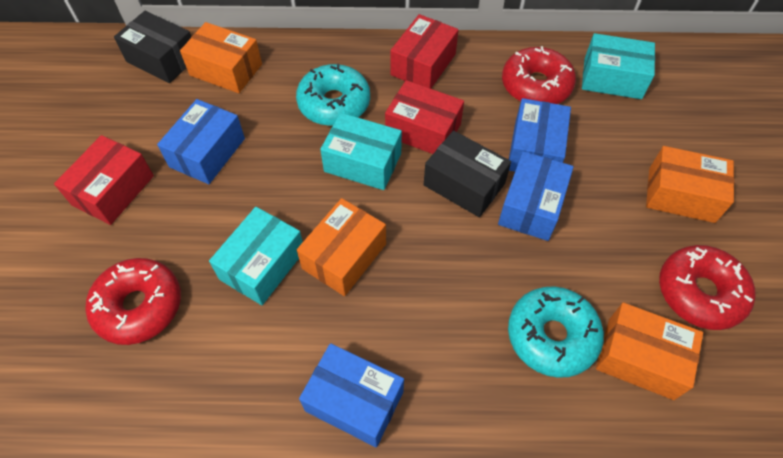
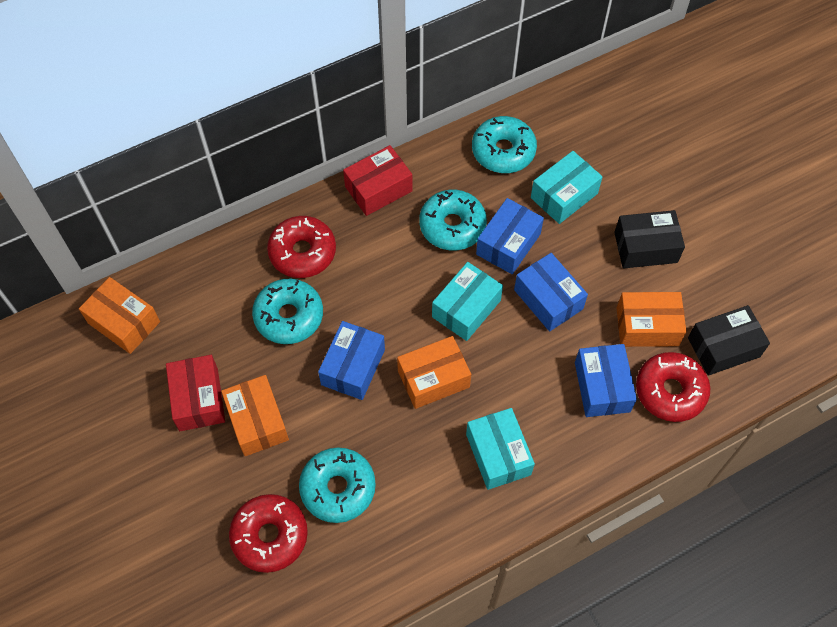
red box: [54,135,154,225] [385,80,464,154] [390,14,459,89] = 3 -> [166,355,225,431] [343,145,413,216] = 2
turquoise donut: [296,64,370,126] [508,286,604,378] = 2 -> [252,279,323,344] [299,447,376,523] [419,190,487,250] [472,116,537,173] = 4

